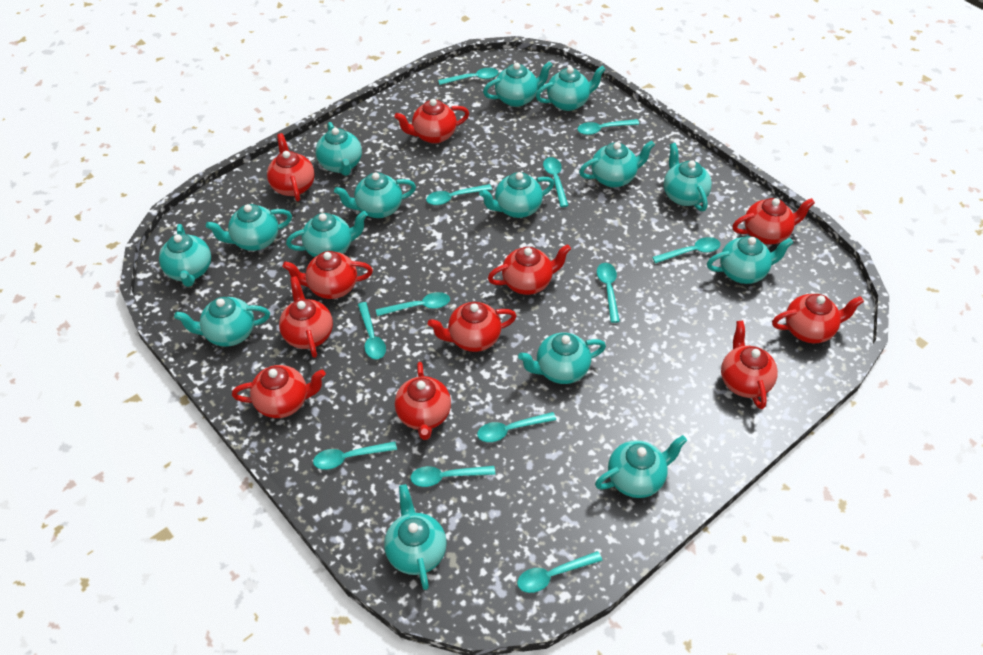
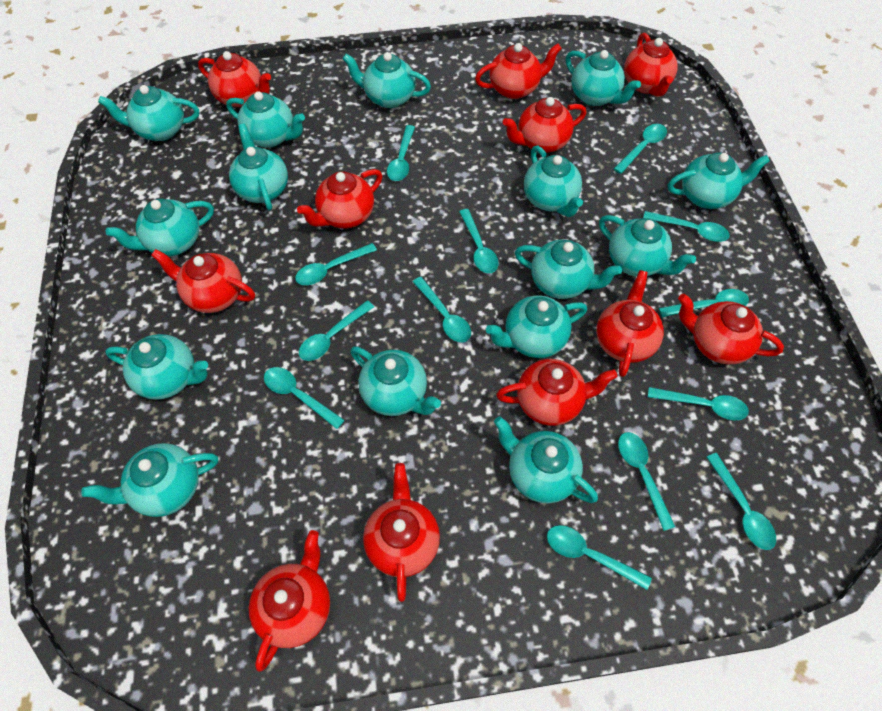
turquoise spoon: [313,441,397,470] [358,302,386,359] [376,292,450,316] [410,466,495,487] [426,184,492,205] [438,68,499,85] [477,412,556,442] [517,551,602,593] [543,157,569,207] [577,119,639,135] [597,263,620,323] [652,237,720,263] = 12 -> [264,367,345,429] [295,243,377,285] [299,300,374,361] [387,125,415,181] [413,277,471,342] [459,209,498,273] [547,525,652,590] [614,124,667,174] [618,432,675,531] [643,211,730,242] [648,387,749,420] [659,289,749,317] [706,453,776,550] = 13

